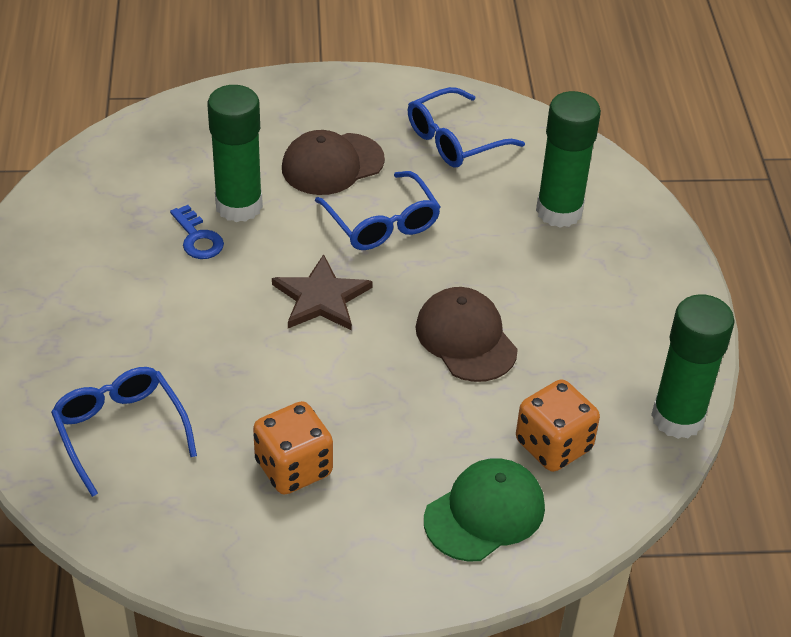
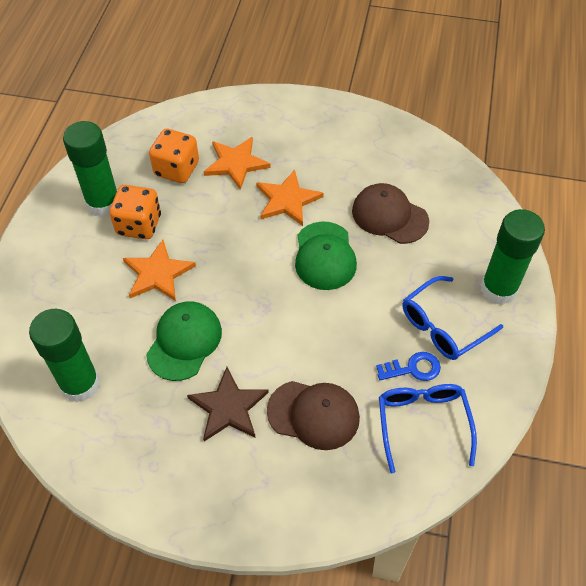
blue glasses: [51,367,197,497] [315,171,441,250] [408,87,525,168] = 3 -> [379,384,477,473] [403,276,503,360] = 2
green cap: [424,458,545,562] = 1 -> [146,301,222,381] [295,221,357,290] = 2
orange star: none = 0 -> [123,240,196,301] [204,137,271,190] [256,170,324,226] = 3

